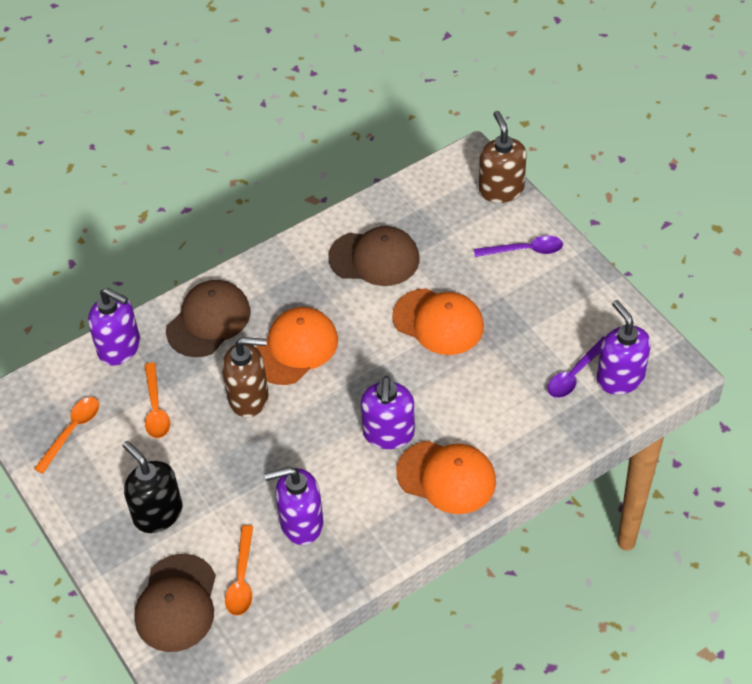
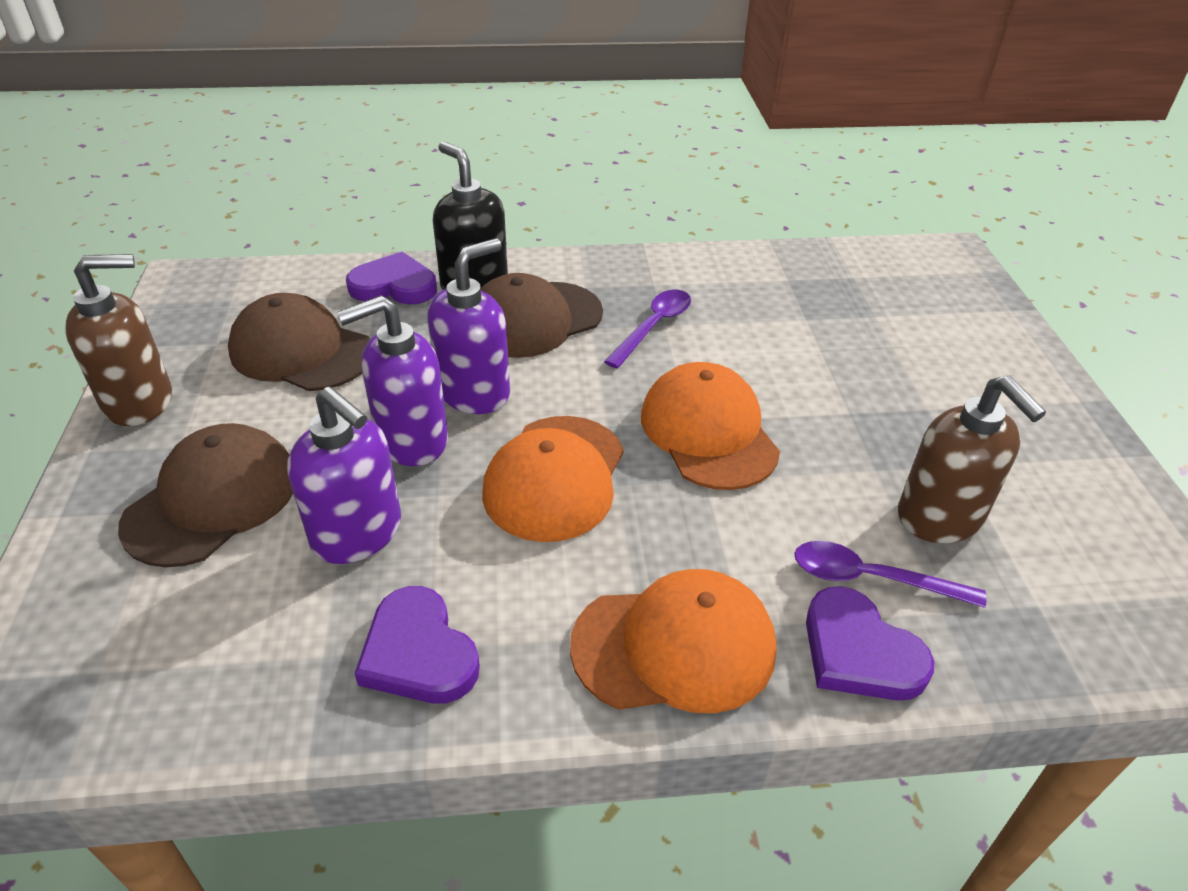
orange spoon: [34,397,99,474] [145,362,170,438] [225,525,253,616] = 3 -> none = 0
purple heart: none = 0 -> [346,252,437,304] [354,586,480,704] [806,586,934,701] = 3
purple soap dispenser: [88,288,140,366] [264,467,324,545] [361,376,415,449] [596,300,651,395] = 4 -> [287,387,401,564] [337,295,448,466] [428,238,510,414] = 3

